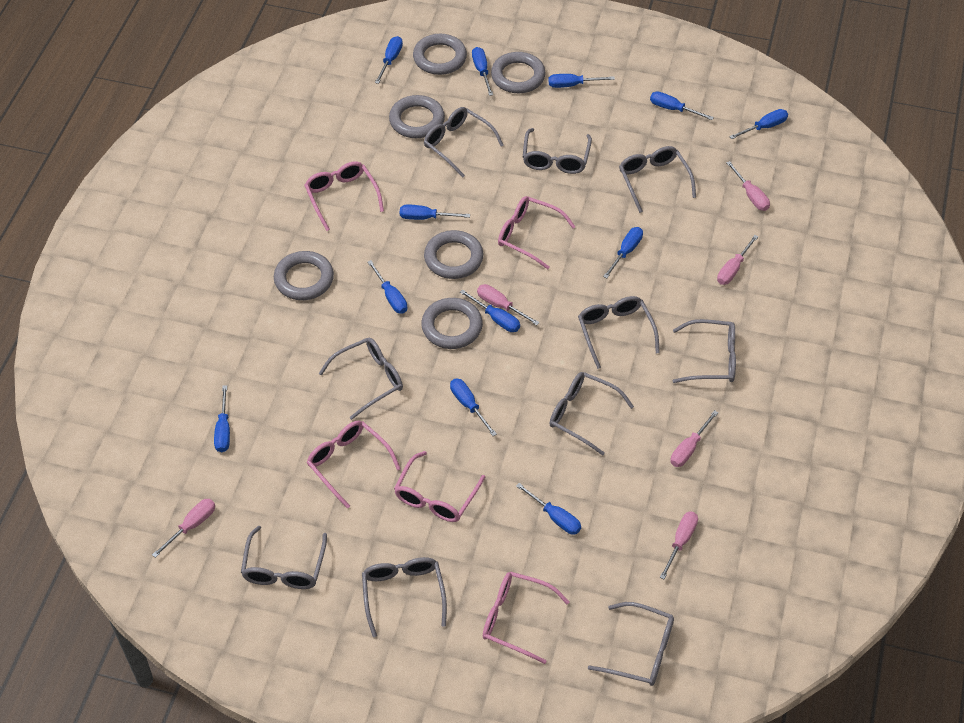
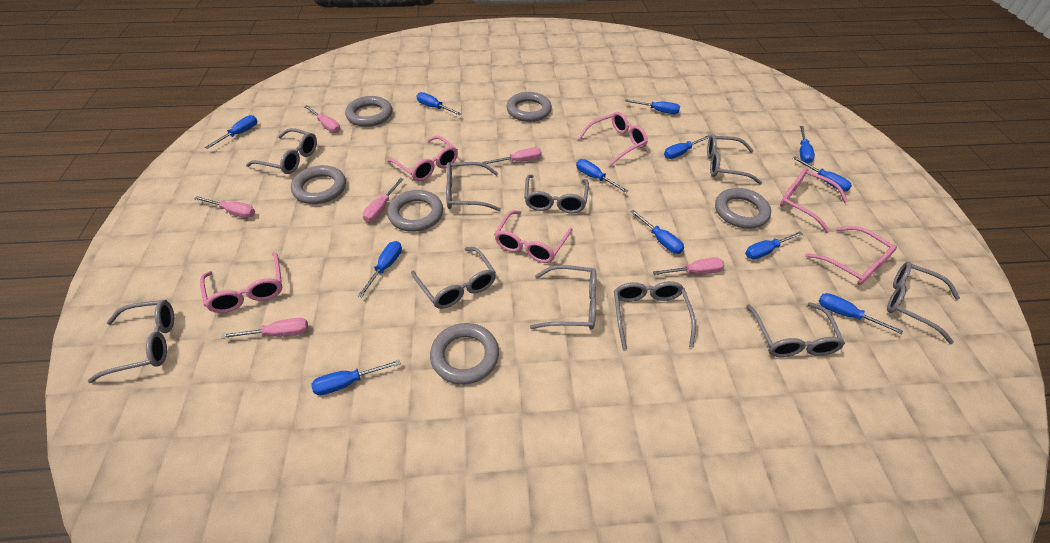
pink glasses: [304,162,384,231] [307,421,401,509] [394,451,485,522] [483,572,569,664] [498,196,576,269] = 5 -> [200,252,282,313] [387,136,458,181] [494,210,572,263] [578,112,648,166] [780,168,848,233] [805,226,897,285] = 6

